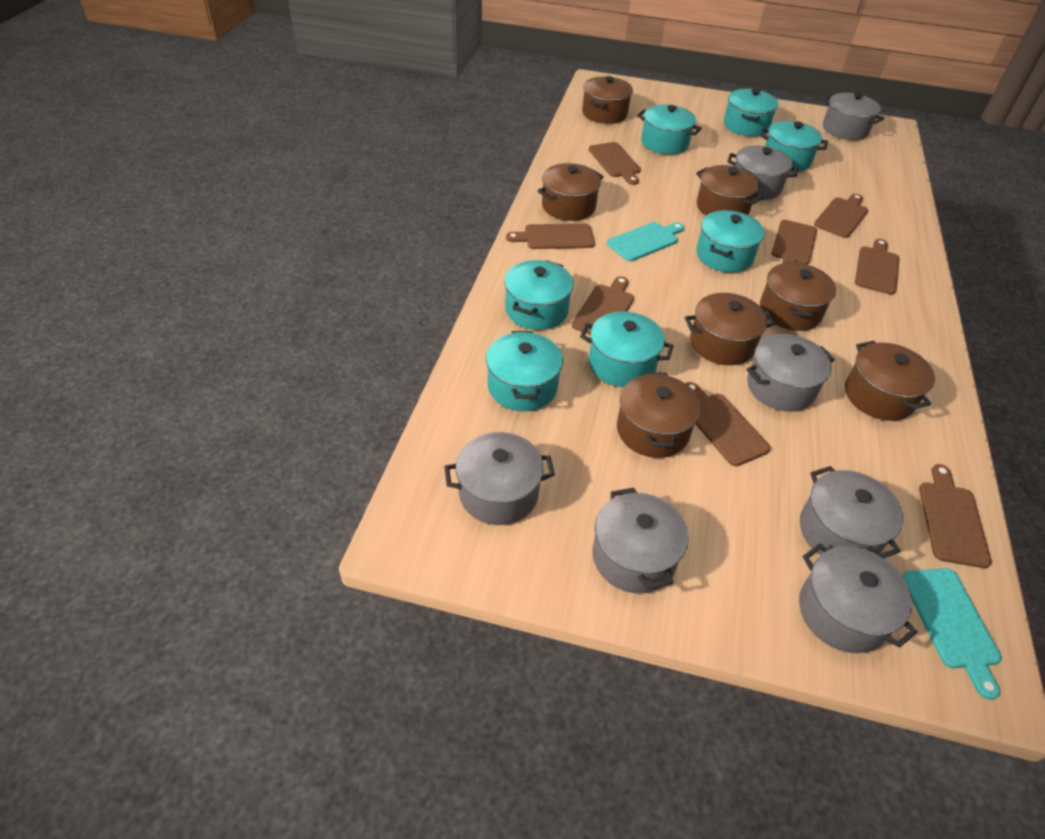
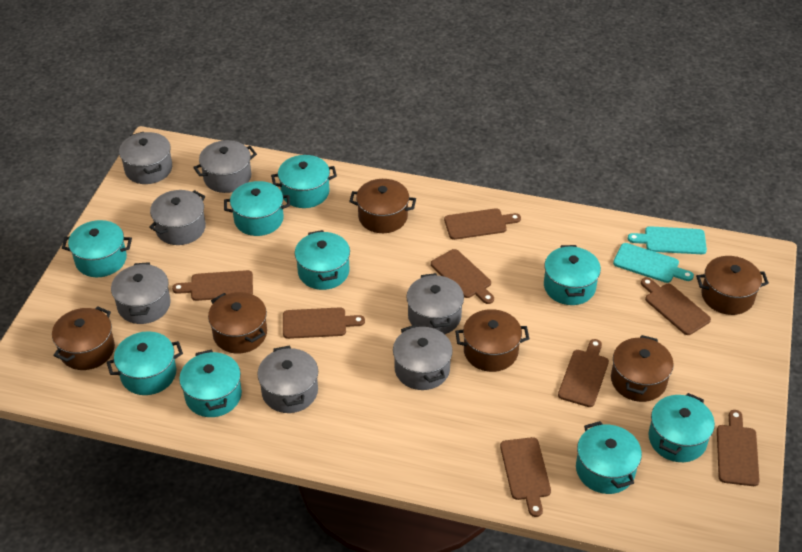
brown pot: [537,163,604,221] [582,76,633,124] [617,372,701,458] [685,293,775,365] [696,165,763,215] [760,262,836,331] [845,341,935,421] = 7 -> [52,306,115,370] [208,292,267,354] [349,179,416,233] [455,309,529,372] [611,335,674,402] [696,256,769,315] = 6
turquoise pot: [486,331,563,411] [504,260,574,330] [580,311,674,387] [637,105,702,155] [696,210,764,273] [724,89,779,136] [760,121,828,172] = 7 -> [62,220,132,277] [107,331,183,395] [179,350,242,417] [224,181,290,236] [271,155,337,208] [295,230,350,290] [544,245,601,305] [576,421,642,494] [648,393,715,462] = 9

